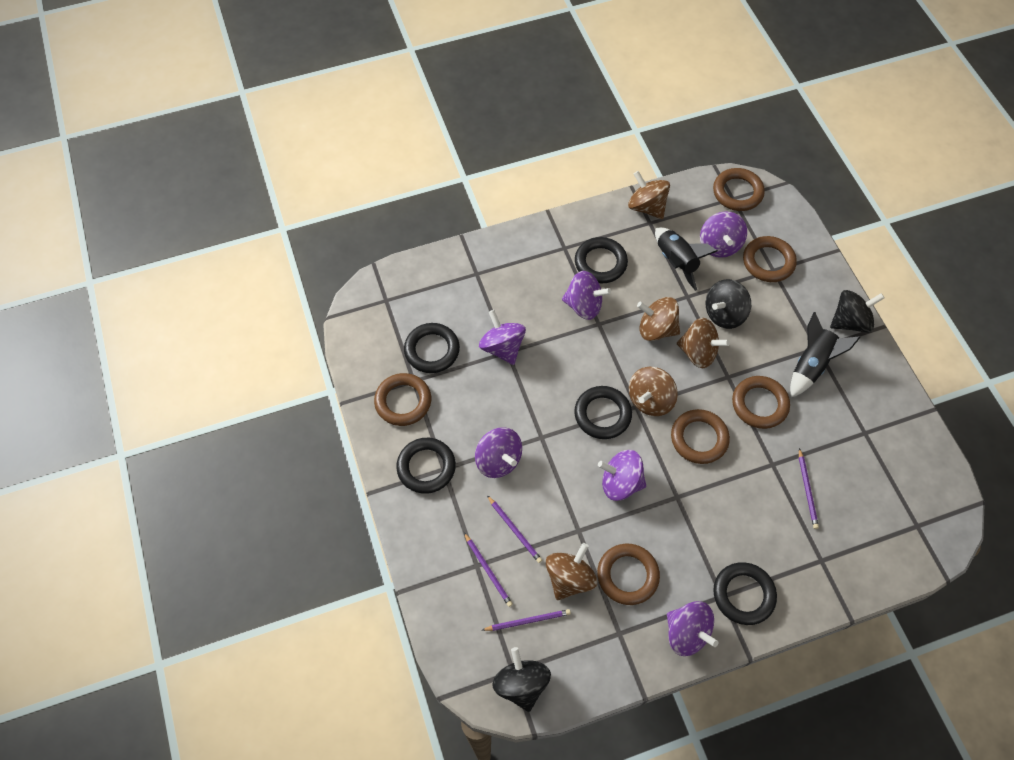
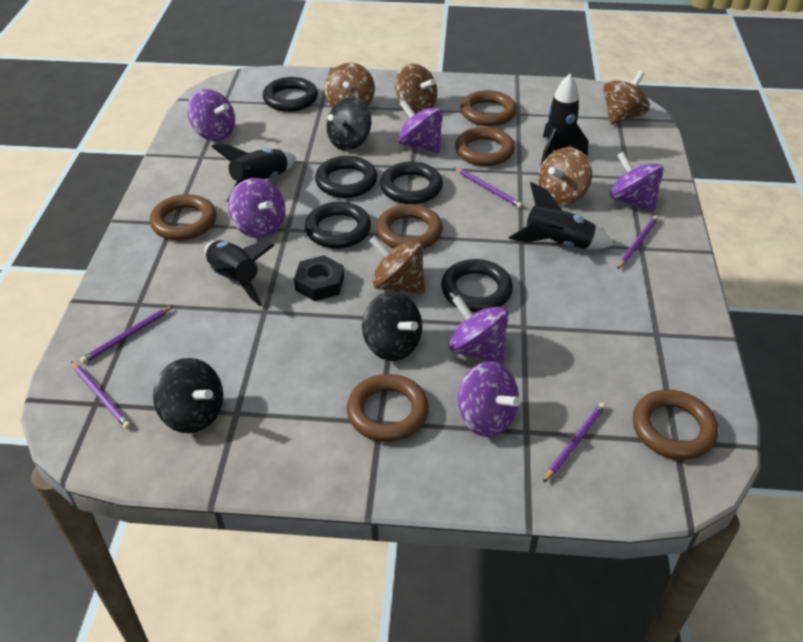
black nut: none = 0 -> [294,255,344,301] = 1
black rocket: [655,227,717,291] [790,312,860,397] = 2 -> [205,240,275,306] [211,144,296,202] [509,182,614,249] [541,74,588,165] = 4
purple pencil: [464,533,513,607] [482,609,571,631] [487,495,542,563] [799,448,819,529] = 4 -> [71,361,131,429] [80,305,174,364] [455,168,523,208] [543,403,606,483] [617,215,659,269] = 5

